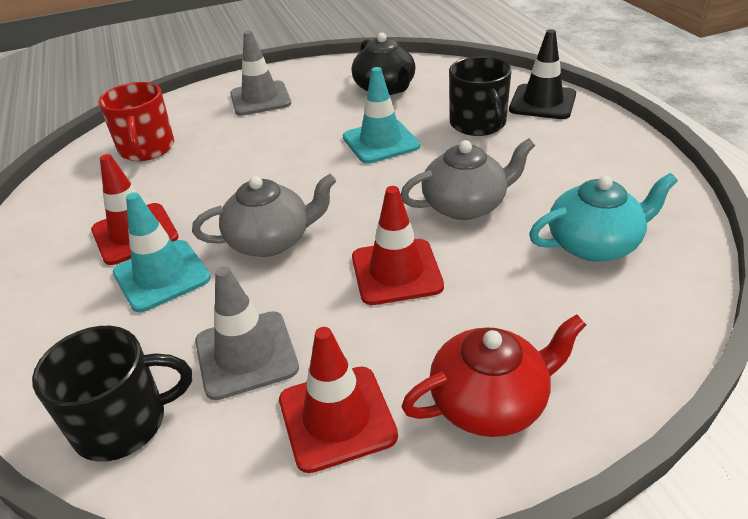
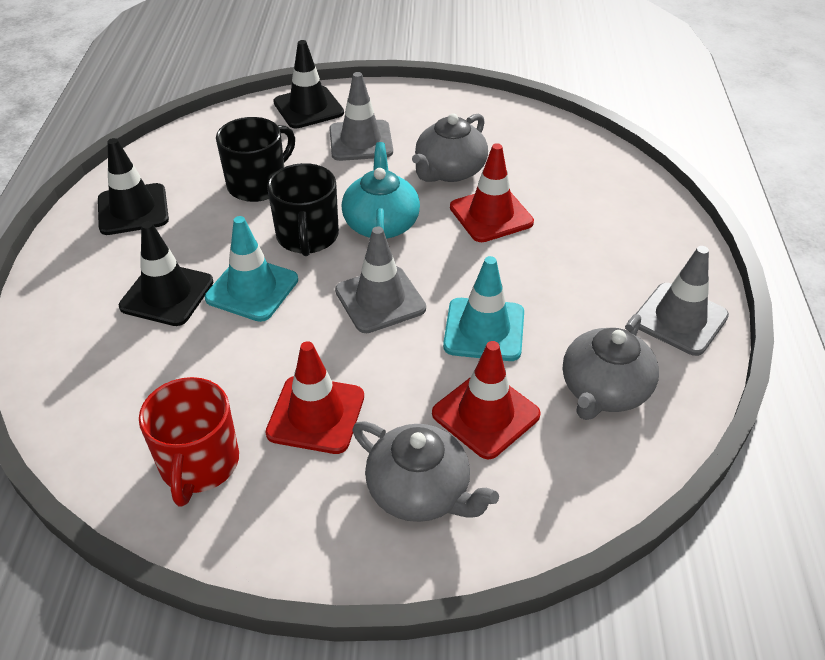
black teapot: [352,32,415,95] = 1 -> none = 0
black traffic cone: [509,29,576,119] = 1 -> [98,138,169,235] [119,221,214,326] [273,40,344,129] = 3
grey teapot: [192,174,336,257] [401,138,535,220] = 2 -> [353,421,499,522] [412,113,488,182] [563,314,659,420] = 3
grey traffic cone: [195,266,299,400] [230,31,291,116] = 2 -> [329,72,393,161] [335,227,426,333] [636,246,729,356] = 3
red teapot: [402,314,586,437] = 1 -> none = 0

